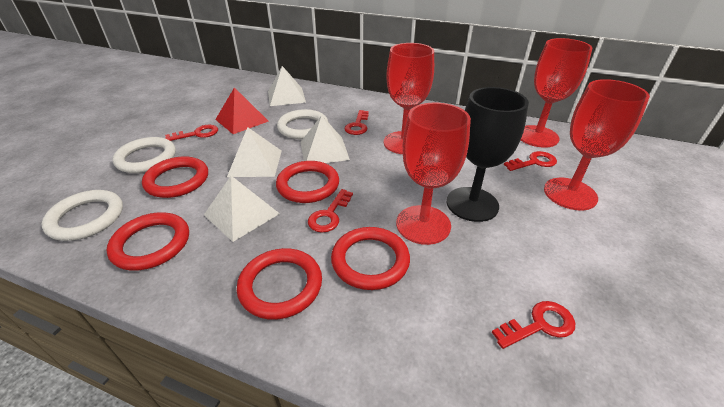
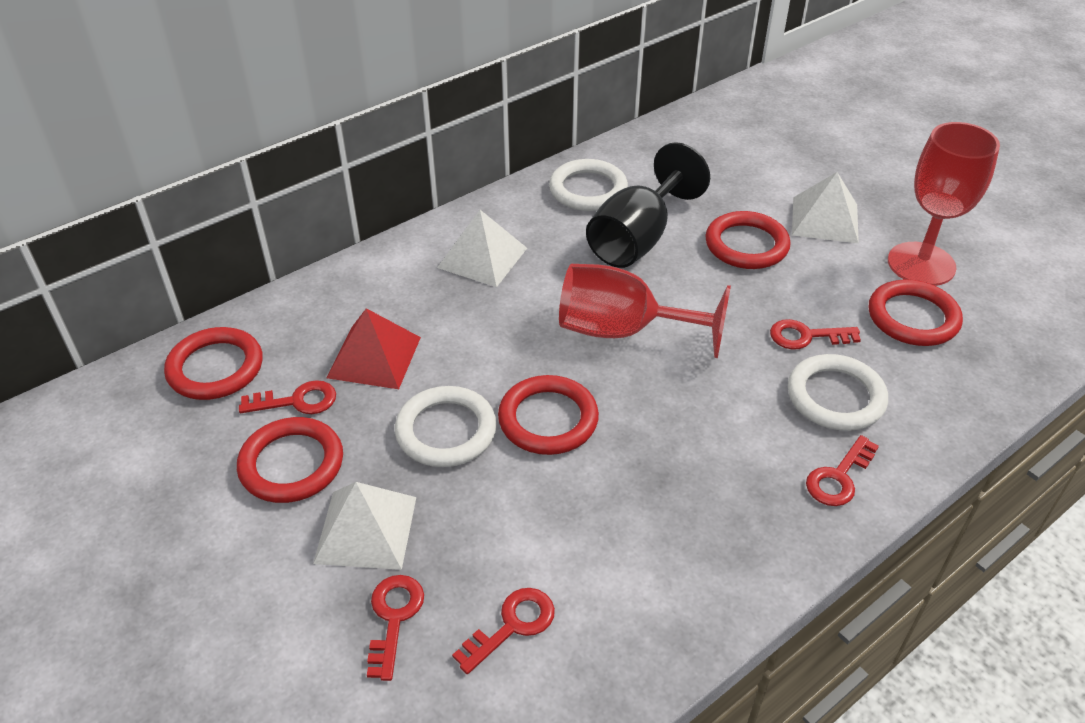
red goblet: [384,43,434,154] [396,102,471,245] [521,38,592,147] [544,79,650,210] = 4 -> [559,264,731,358] [888,122,1000,286] = 2
white pyramid: [204,176,280,242] [227,127,282,177] [268,66,306,106] [301,115,350,163] = 4 -> [313,482,416,570] [437,210,527,287] [792,172,859,243] = 3

